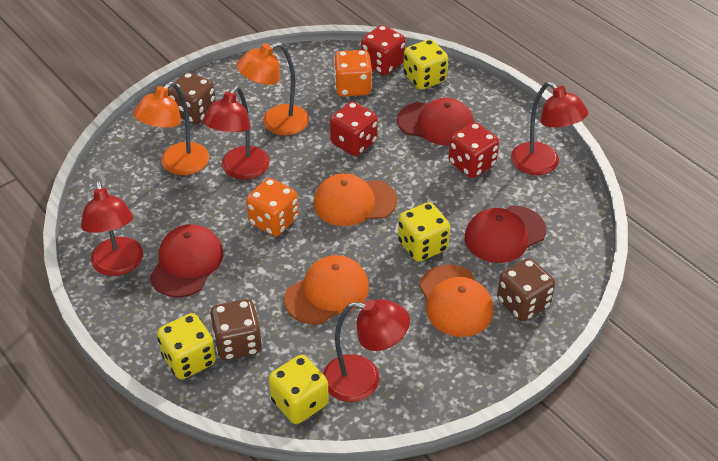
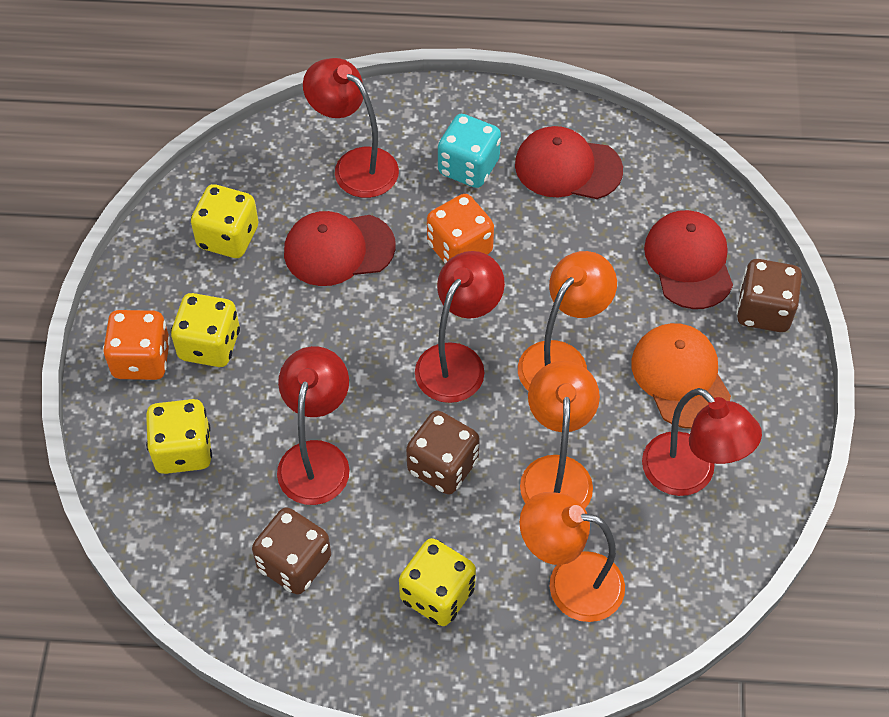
orange cap: [284,255,369,325] [314,173,397,226] [419,264,493,337] = 3 -> [631,323,731,429] = 1
orange lamp: [133,82,209,175] [236,42,309,135] = 2 -> [518,251,617,391] [520,361,600,508] [520,492,625,622] = 3
red dice: [330,102,378,156] [361,25,406,75] [449,122,499,178] = 3 -> none = 0
turquoise dice: none = 0 -> [438,114,501,188] = 1

